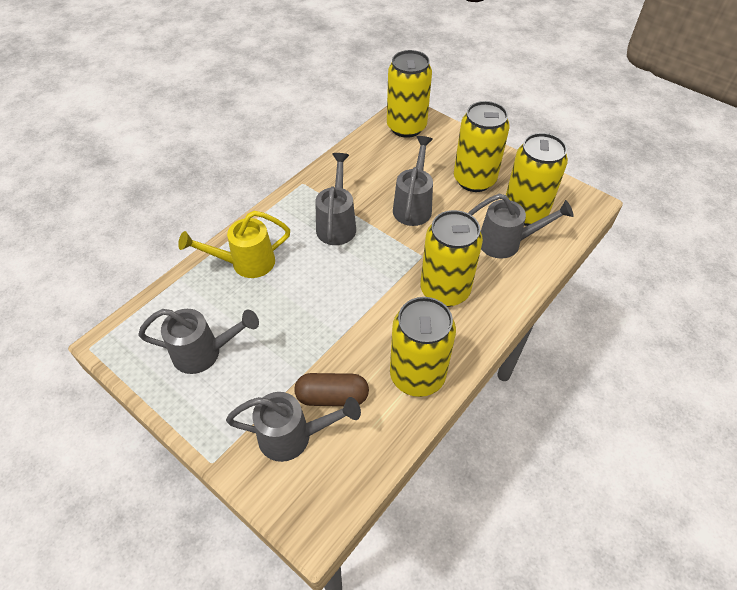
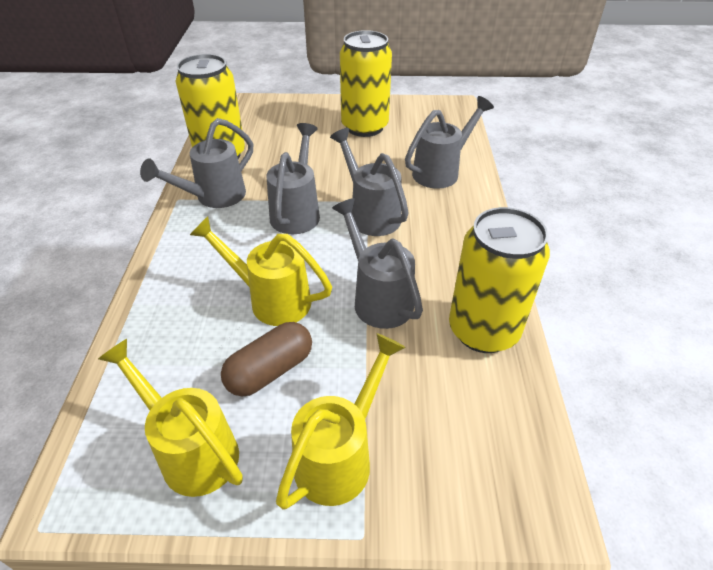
yellow can: [387,50,432,138] [390,297,456,397] [420,210,483,307] [454,101,510,192] [506,133,568,226] = 5 -> [175,54,245,159] [340,30,392,137] [449,207,550,353] = 3
yellow watering can: [178,211,290,278] = 1 -> [98,339,243,497] [190,216,332,326] [276,333,406,510] = 3

